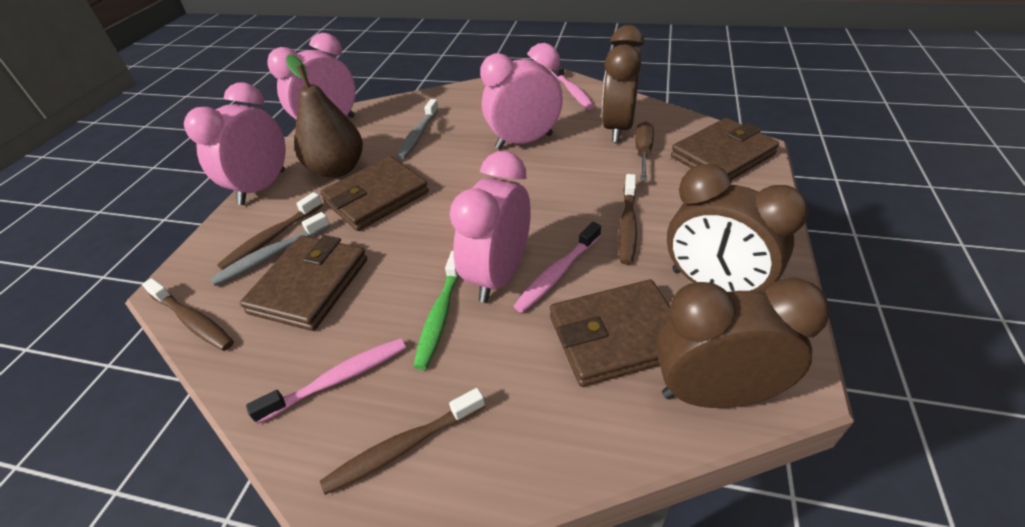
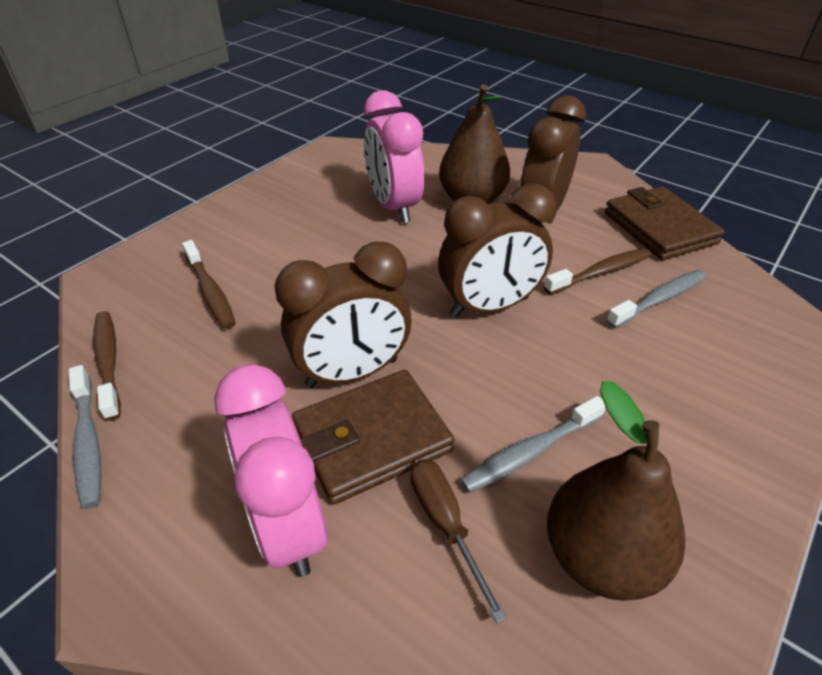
brown pear: [286,54,363,178] = 1 -> [439,84,510,204] [547,381,685,601] = 2
brown toothbrush: [142,278,234,351] [217,192,323,270] [320,388,485,495] [619,174,637,265] = 4 -> [93,311,121,421] [182,240,236,329] [544,248,652,294] = 3
brown wallet: [240,235,367,331] [321,156,429,231] [550,280,670,387] [671,118,779,180] = 4 -> [292,370,454,505] [605,186,725,260] = 2
green toothbrush: [413,251,459,370] = 1 -> none = 0
grey toothbrush: [210,212,330,286] [396,99,439,159] = 2 -> [69,365,101,509] [460,396,606,493] [606,270,707,328] = 3
pink clock: [184,82,285,205] [267,33,355,119] [449,151,531,303] [480,43,563,149] = 4 -> [214,364,327,577] [364,90,425,223] = 2
pink toothbrush: [246,338,406,424] [513,222,601,313] [552,65,595,110] = 3 -> none = 0

